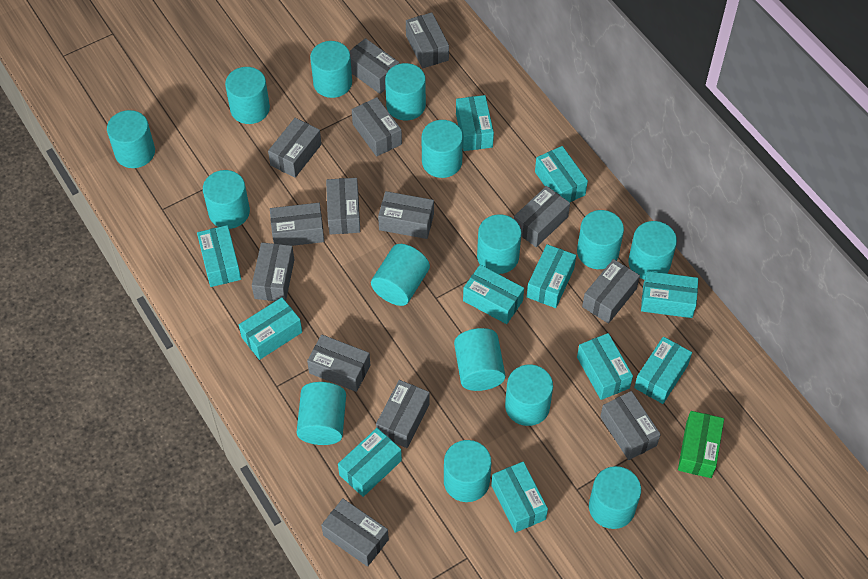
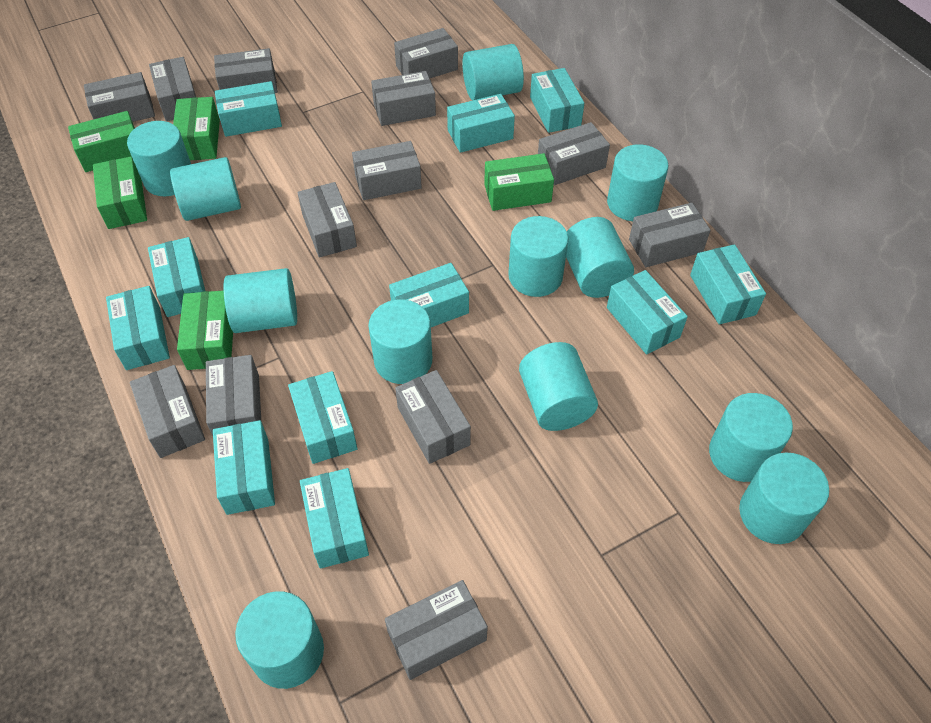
green box: [678,411,724,478] = 1 -> [68,111,135,172] [93,157,147,229] [173,97,220,160] [177,291,233,370] [484,153,554,211] = 5
grey box: [252,243,294,301] [268,118,321,178] [270,203,324,246] [307,334,370,392] [321,499,389,567] [326,178,360,234] [349,38,399,94] [352,97,402,157] [376,380,430,448] [378,191,434,239] [406,12,449,68] [514,186,570,247] [582,259,640,324] [600,391,661,460] = 14 -> [84,72,155,122] [130,365,205,458] [149,57,196,121] [206,355,261,436] [214,48,278,93] [297,182,357,258] [352,141,422,200] [371,71,436,126] [385,580,488,680] [394,28,458,79] [395,370,471,464] [538,122,610,185] [629,203,711,267] = 13
turquoise cylinder: [107,110,155,168] [203,170,250,229] [225,67,270,124] [297,382,346,445] [310,41,352,98] [371,244,430,306] [385,63,426,120] [422,120,463,178] [444,440,491,502] [454,328,505,391] [477,214,521,274] [505,365,553,426] [577,210,624,269] [589,466,641,529] [628,221,677,280] = 15 -> [127,121,191,196] [170,157,241,221] [223,268,297,333] [235,591,324,689] [368,299,432,384] [462,44,524,100] [508,216,568,297] [519,342,598,431] [566,217,634,298] [607,144,669,221] [709,393,793,482] [739,453,829,544] = 12

